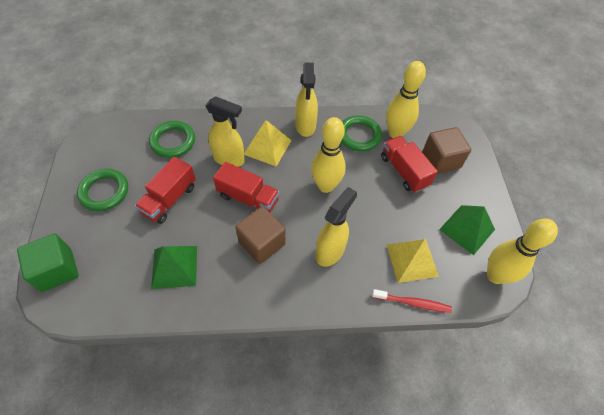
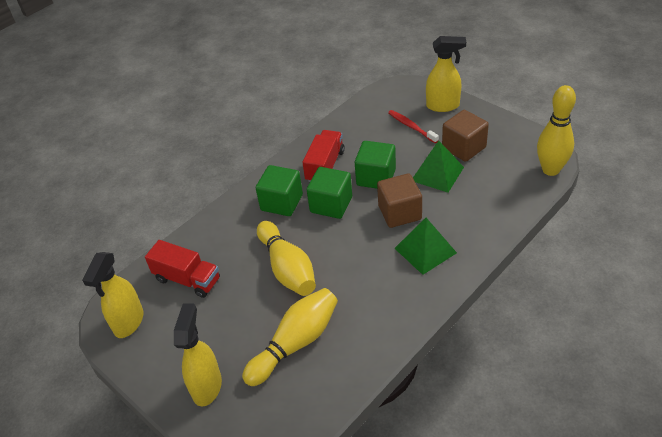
green cube: [17,234,79,292] = 1 -> [256,165,303,216] [307,167,352,219] [355,141,396,189] = 3
green ring: [77,169,128,211] [149,121,195,158] [341,115,382,151] = 3 -> none = 0
red truck: [135,157,196,224] [213,162,279,212] [381,136,438,193] = 3 -> [145,240,220,298] [302,130,345,182] = 2
yellow pyramid: [244,120,292,167] [386,239,439,283] = 2 -> none = 0

